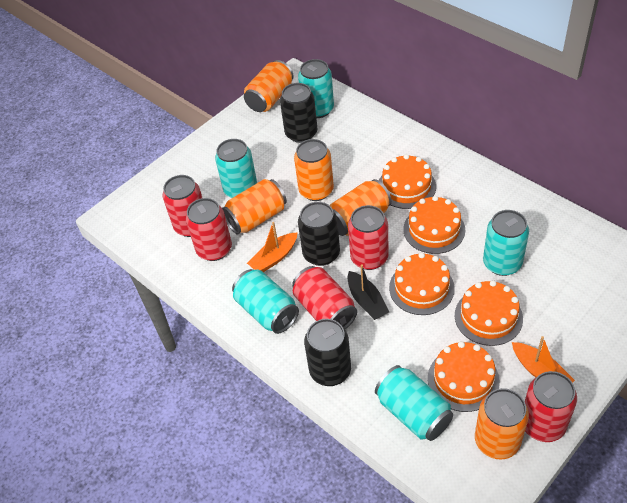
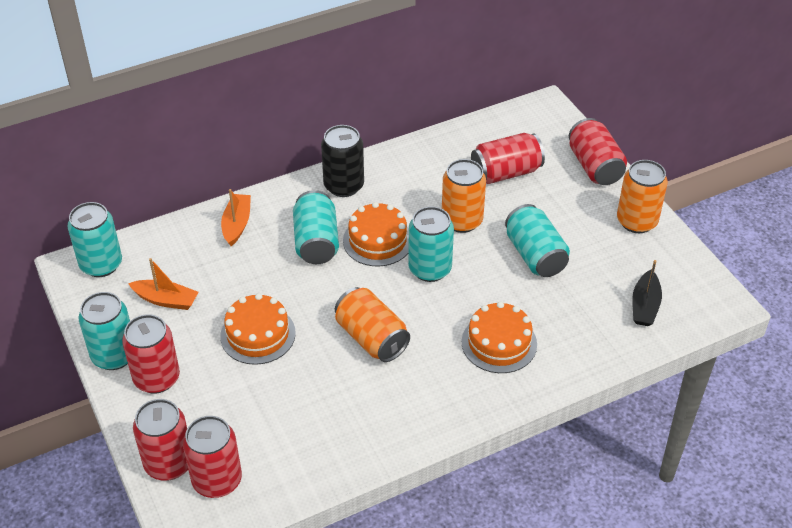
black can: [280,83,317,143] [298,202,340,266] [304,319,351,386] = 3 -> [321,125,364,197] = 1
orange cake: [379,154,436,209] [389,252,455,315] [403,196,465,254] [428,341,500,412] [455,280,523,346] = 5 -> [220,293,296,365] [343,202,409,266] [462,301,537,373] = 3
orange can: [222,179,287,235] [244,60,294,112] [294,139,334,201] [330,179,392,236] [475,388,529,460] = 5 -> [335,287,410,362] [442,159,486,233] [617,160,668,233] = 3

